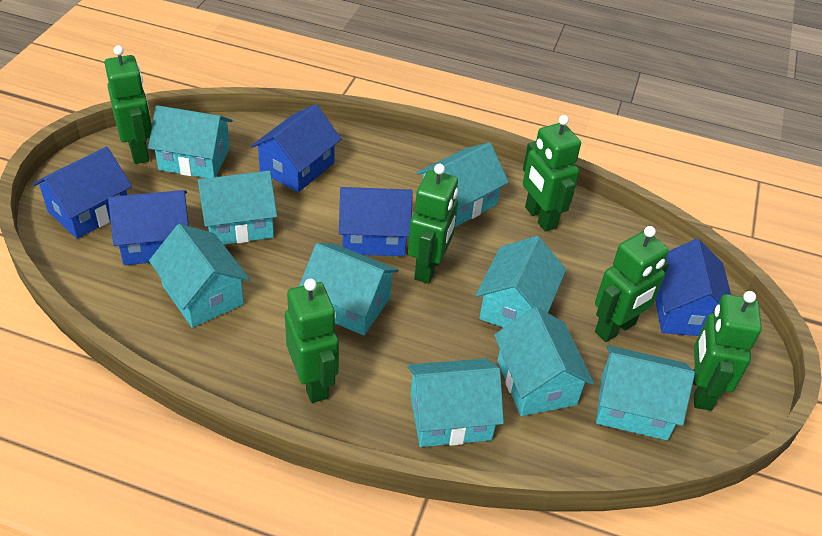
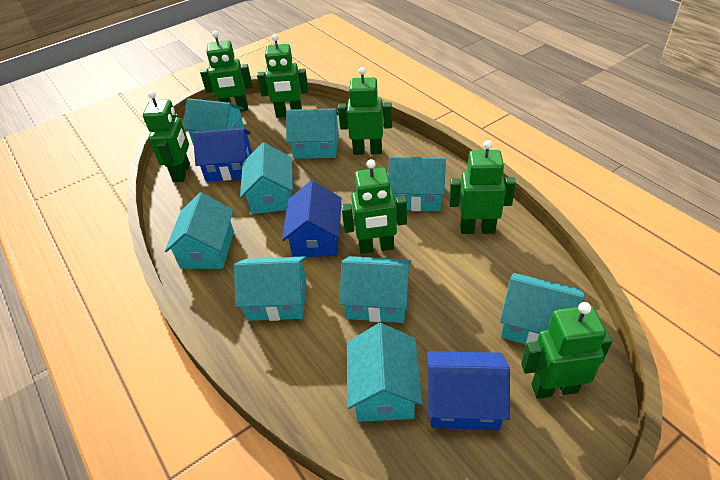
blue house: [33,147,132,239] [108,190,189,265] [251,104,341,192] [339,187,413,256] [655,239,731,336] = 5 -> [193,128,252,182] [282,181,341,257] [427,351,510,430] = 3
green robot: [104,45,152,164] [285,279,339,403] [408,164,458,284] [523,115,581,232] [595,226,669,342] [693,291,762,411] = 6 -> [143,91,190,182] [200,31,252,112] [257,34,309,118] [338,67,392,155] [341,159,407,254] [449,140,516,234] [521,302,612,399] = 7

